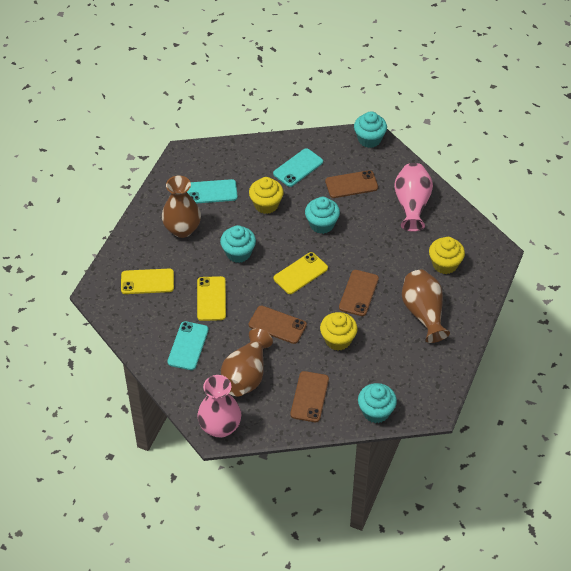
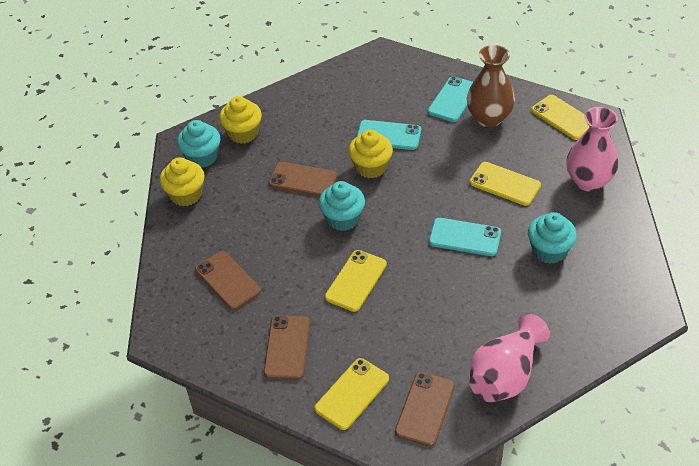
brown vase: [162,176,201,238] [221,328,273,396] [402,270,450,343] = 3 -> [467,45,515,127] = 1
turquoise cupcake: [220,225,256,263] [305,197,340,234] [354,112,387,148] [358,383,397,423] = 4 -> [177,120,220,168] [319,181,365,231] [528,212,577,264] = 3
yellow phone: [121,268,174,294] [197,276,226,321] [274,252,328,294] = 3 -> [314,358,389,430] [325,250,387,312] [470,162,541,206] [531,95,589,140] = 4

